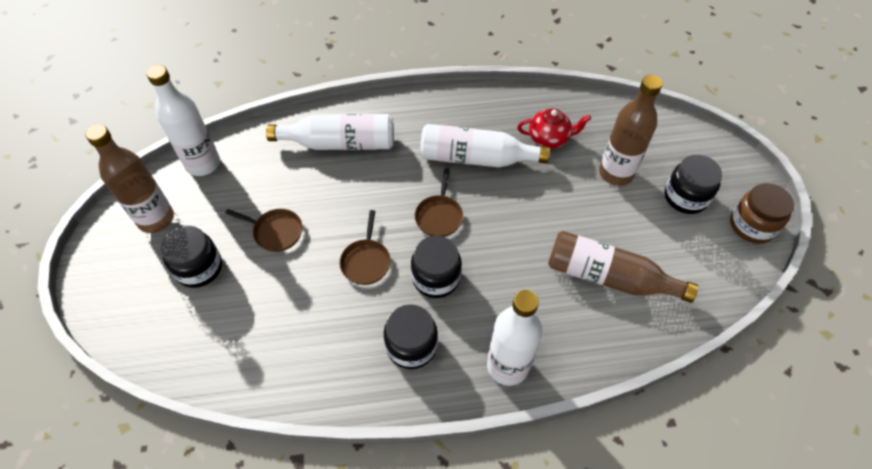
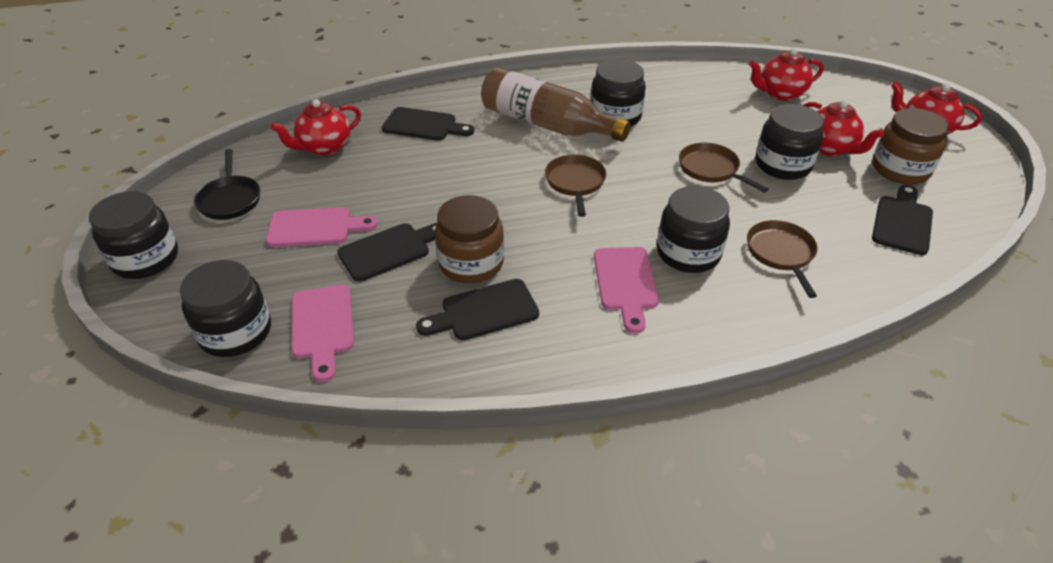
black cutting board: none = 0 -> [337,223,436,282] [382,107,474,141] [416,279,539,340] [872,185,933,255] = 4
black jar: [161,226,222,288] [384,304,438,369] [411,236,462,298] [665,155,723,214] = 4 -> [89,191,178,279] [180,260,271,357] [590,59,646,127] [657,186,730,273] [755,104,824,180] = 5
black pan: none = 0 -> [194,149,260,220] = 1
brown bottle: [85,124,174,233] [548,231,698,303] [599,75,663,186] = 3 -> [481,67,631,142] = 1
brown jar: [730,183,795,244] = 1 -> [435,195,504,283] [873,108,950,185] = 2
pink cutting board: none = 0 -> [266,207,378,247] [292,285,354,382] [594,247,659,334] = 3
red teapot: [517,108,591,149] = 1 -> [271,99,361,156] [749,48,824,101] [803,100,884,156] [891,81,982,135] = 4
white bottle: [146,65,220,176] [266,114,394,150] [420,124,550,167] [487,290,543,386] = 4 -> none = 0

